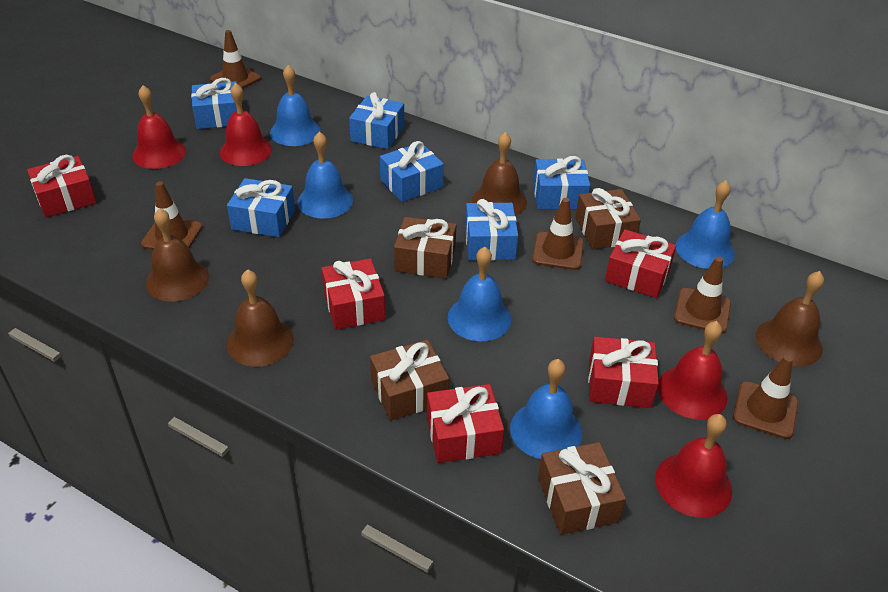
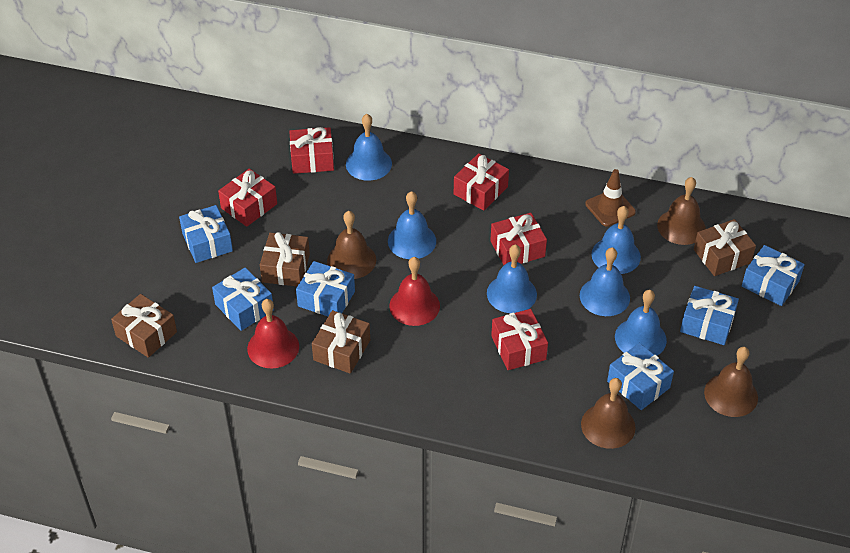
blue bell: [270,65,321,146] [297,132,353,219] [448,247,511,341] [510,359,582,459] [676,180,735,269] = 5 -> [346,114,392,181] [388,191,436,259] [487,244,537,313] [580,247,630,316] [591,206,641,274] [615,290,667,356] = 6
brown traffic cone: [141,182,202,250] [210,30,261,89] [532,198,584,270] [674,257,731,334] [733,355,798,439] = 5 -> [585,169,636,227] = 1
red bell: [132,85,186,169] [220,83,272,166] [655,414,732,518] [658,321,728,420] = 4 -> [247,299,299,369] [389,257,440,326] = 2

